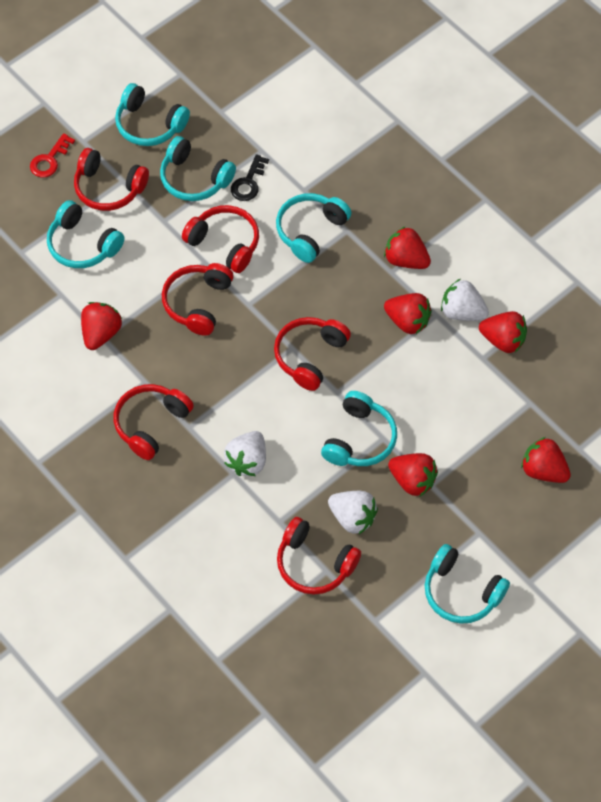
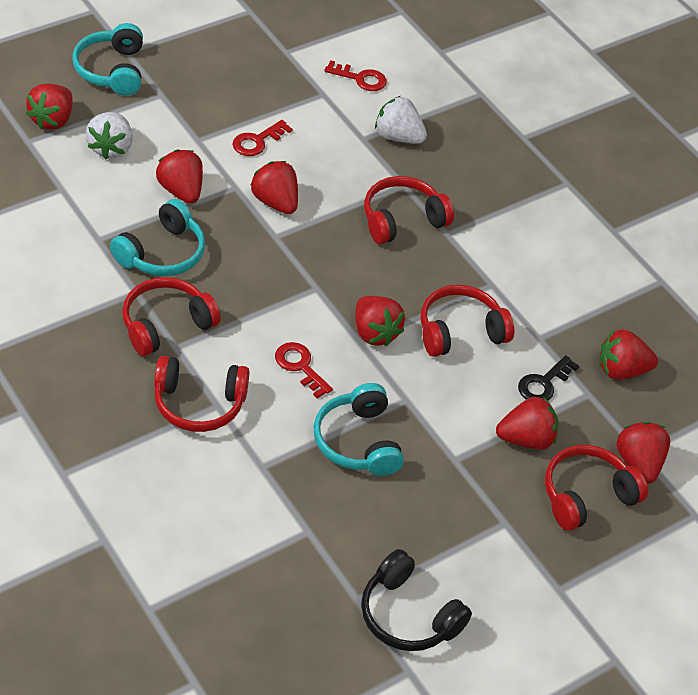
black headphones: none = 0 -> [361,549,472,651] = 1
red headphones: [74,148,149,211] [114,384,194,460] [162,263,234,336] [182,205,259,273] [274,317,351,391] [277,517,361,595] = 6 -> [122,277,221,356] [154,356,250,432] [364,176,454,244] [421,285,514,357] [545,445,648,531] = 5
red key: [30,133,75,178] = 1 -> [232,120,293,156] [275,342,333,398] [324,60,387,91] = 3
red strawberry: [81,302,122,350] [384,226,431,269] [384,293,432,334] [388,453,438,496] [479,311,527,353] [521,437,571,483] = 6 -> [26,84,73,130] [156,149,203,204] [250,161,298,214] [355,296,405,347] [496,397,558,450] [599,329,658,380] [616,422,670,484] = 7
turquoise headphones: [47,200,124,268] [115,83,190,146] [160,136,236,201] [276,193,351,263] [321,391,397,466] [425,544,510,624] = 6 -> [72,23,143,96] [110,199,205,276] [313,383,404,476] = 3
white strawberry: [224,431,266,476] [328,491,378,534] [441,279,489,321] = 3 -> [86,112,133,160] [375,96,427,144] = 2

